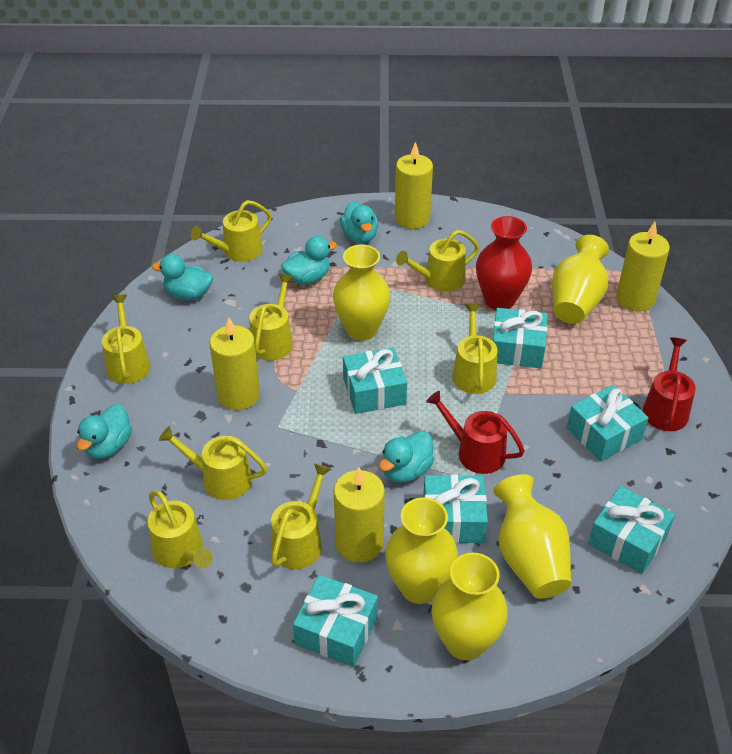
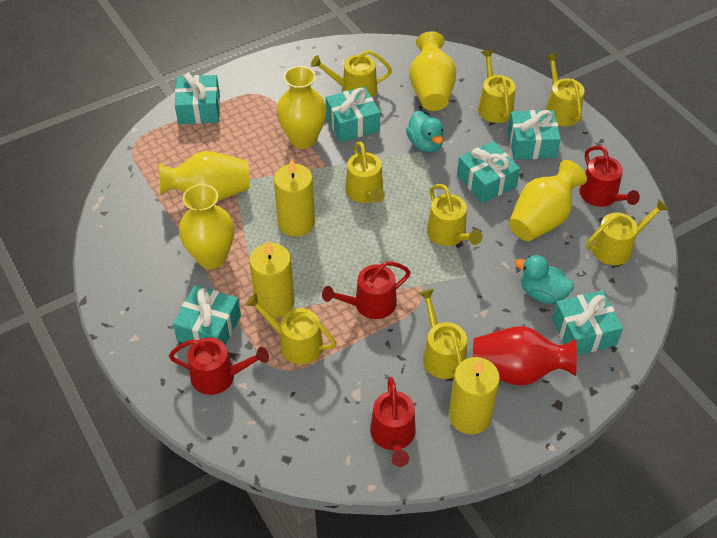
red watering can: [426,391,525,474] [643,338,696,431] = 2 -> [169,338,269,395] [322,261,411,319] [370,377,415,467] [579,146,640,207] = 4
turquoise duck: [77,404,132,459] [152,254,213,300] [281,236,337,285] [340,201,378,243] [379,431,434,483] = 5 -> [406,111,444,153] [515,255,574,304] = 2
yellow candle: [210,317,260,410] [334,467,385,563] [395,142,433,229] [616,222,670,312] = 4 -> [249,240,295,318] [274,158,315,237] [449,357,500,434] = 3

